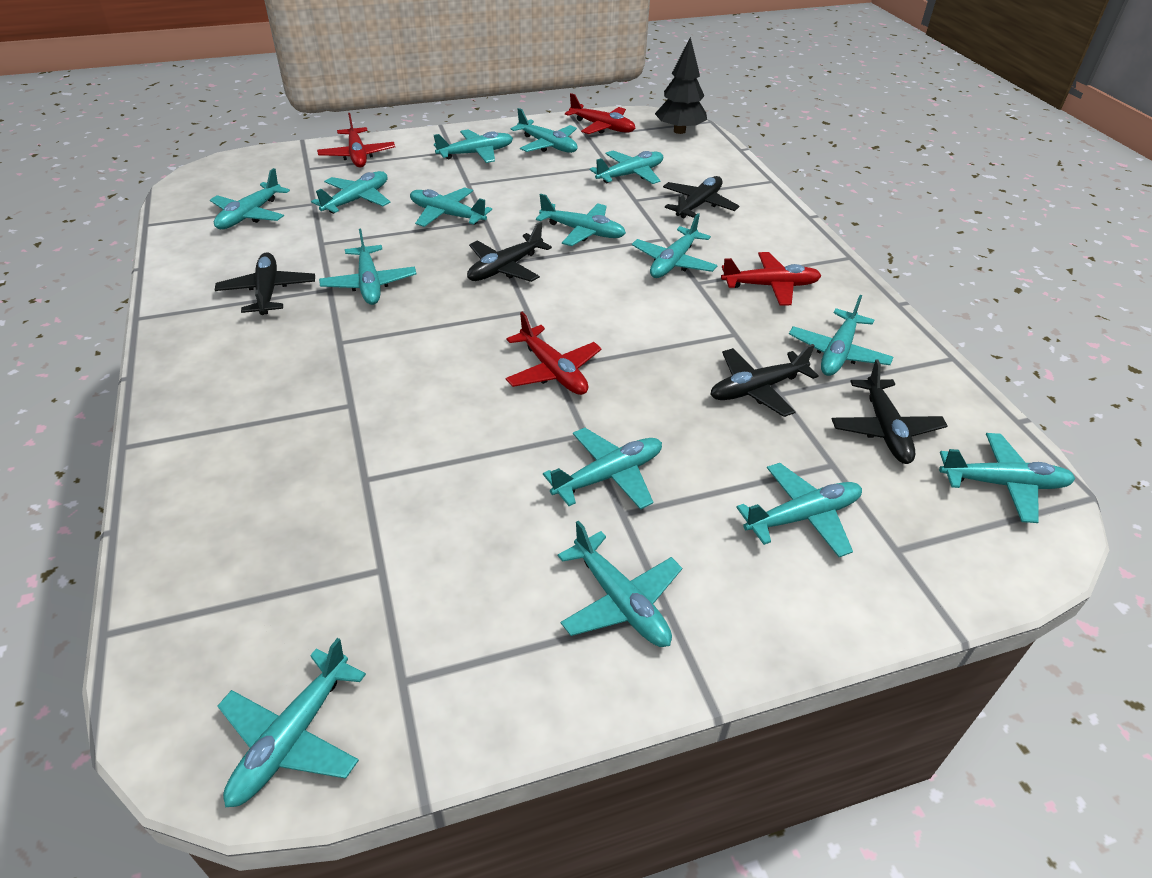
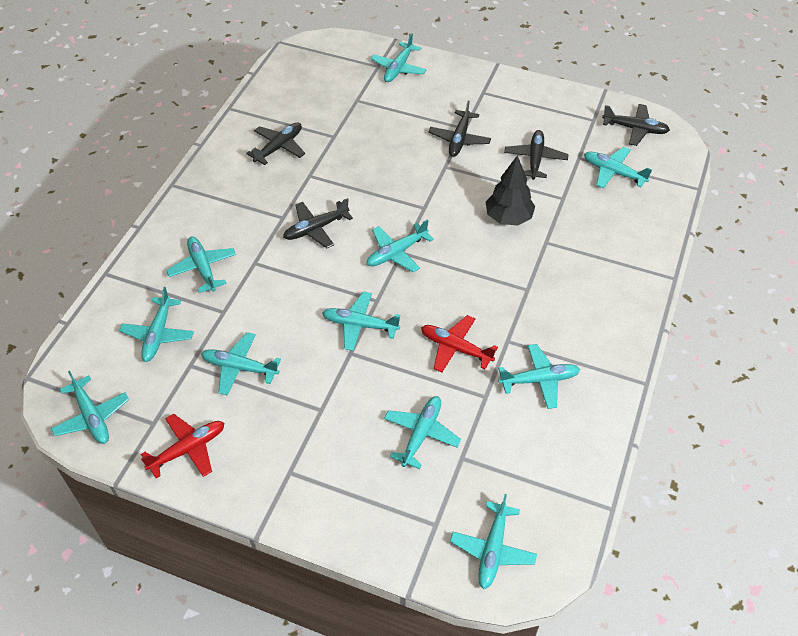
red plane: [317,113,395,167] [506,312,602,395] [565,93,635,134] [721,252,821,306] = 4 -> [141,414,224,478] [421,315,498,373] = 2
turquoise plane: [210,168,290,229] [218,638,366,807] [311,171,390,214] [319,229,416,305] [410,187,492,227] [434,129,513,163] [510,108,577,153] [536,194,626,246] [543,428,662,510] [558,520,682,647] [590,150,663,184] [632,213,718,278] [736,463,862,557] [789,295,893,376] [939,433,1075,523] = 15 -> [51,371,130,444] [119,287,194,362] [166,236,236,293] [201,332,281,396] [322,291,400,351] [367,219,434,272] [370,33,427,82] [384,396,461,469] [450,494,537,589] [498,344,580,409] [584,147,652,189] = 11

